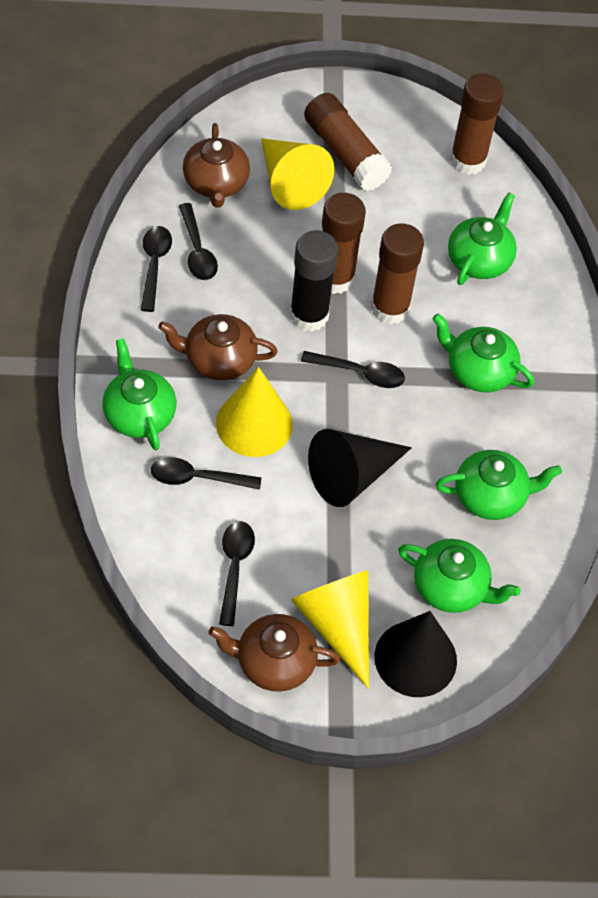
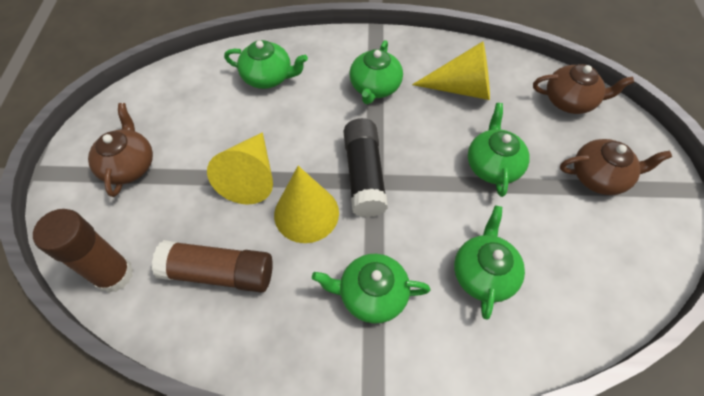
black cone: [308,429,412,507] [375,611,457,697] = 2 -> none = 0
black spoon: [141,226,172,312] [151,457,261,490] [179,203,218,280] [219,521,255,626] [301,351,405,388] = 5 -> none = 0
brown glue stick: [304,93,392,191] [322,193,366,294] [371,224,424,324] [450,74,504,175] = 4 -> [33,209,133,293] [152,240,273,293] = 2

